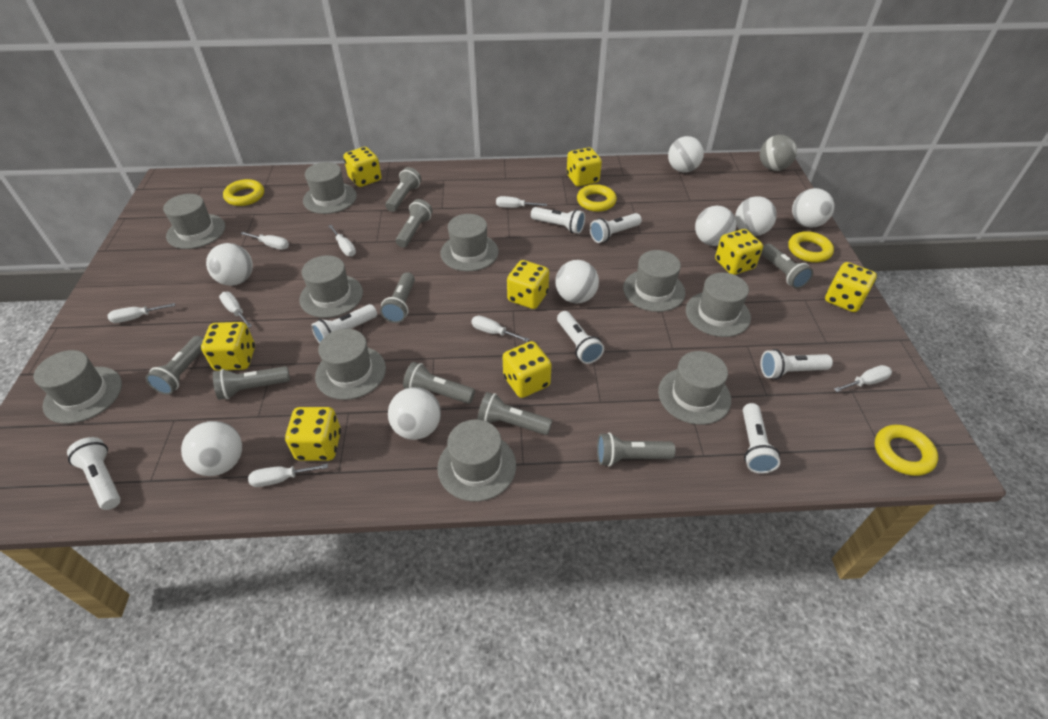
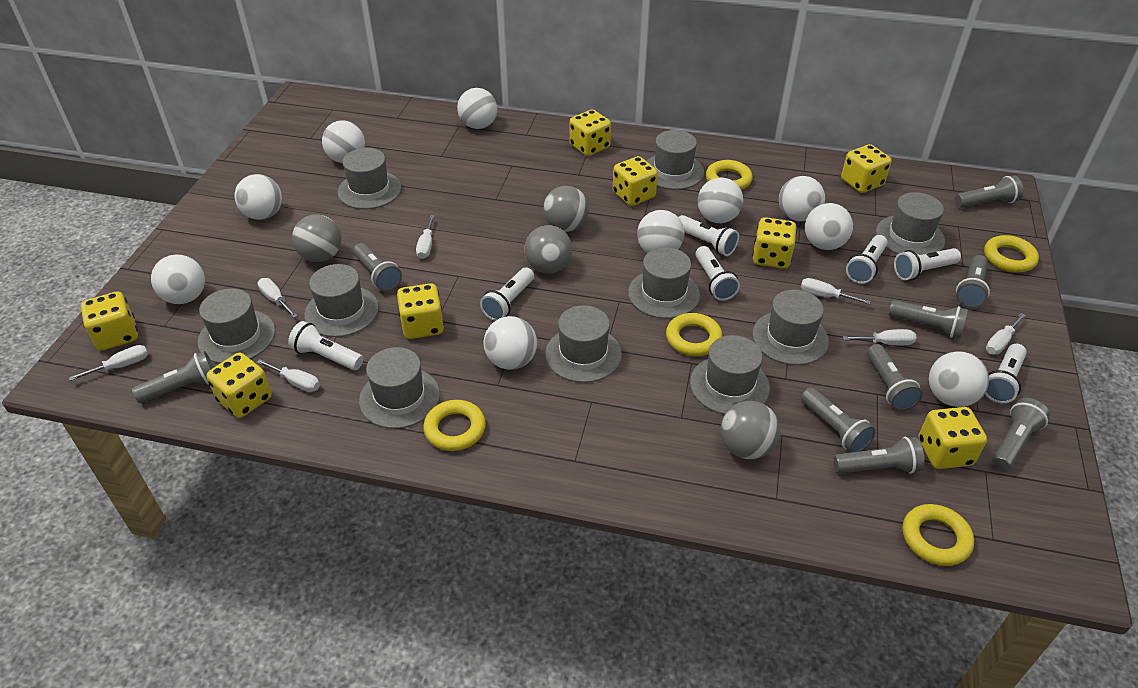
grey ball: [760,135,797,171] = 1 -> [292,214,341,262] [524,225,572,274] [543,186,589,232] [720,401,780,459] = 4
white ball: [181,421,242,476] [206,243,253,286] [388,387,441,440] [555,260,599,304] [668,136,704,173] [695,206,736,246] [735,196,777,236] [792,188,834,228] = 8 -> [151,254,205,304] [234,174,282,220] [322,120,365,163] [457,88,497,129] [484,316,537,370] [637,210,684,253] [697,178,743,223] [779,176,825,222] [805,203,853,250] [929,351,989,407] = 10
white screwdriver: [108,303,175,323] [219,292,252,328] [240,232,289,250] [248,463,328,487] [328,225,356,256] [471,316,530,342] [496,196,547,208] [834,365,892,392] = 8 -> [69,345,148,381] [256,359,320,392] [257,278,298,318] [416,215,435,259] [801,278,870,304] [843,329,916,345] [986,313,1026,355] = 7
yellow ring: [223,179,264,206] [577,184,617,212] [788,231,834,263] [875,425,938,476] = 4 -> [423,400,486,451] [666,313,723,356] [706,160,753,190] [903,504,974,566] [984,235,1039,273] = 5

